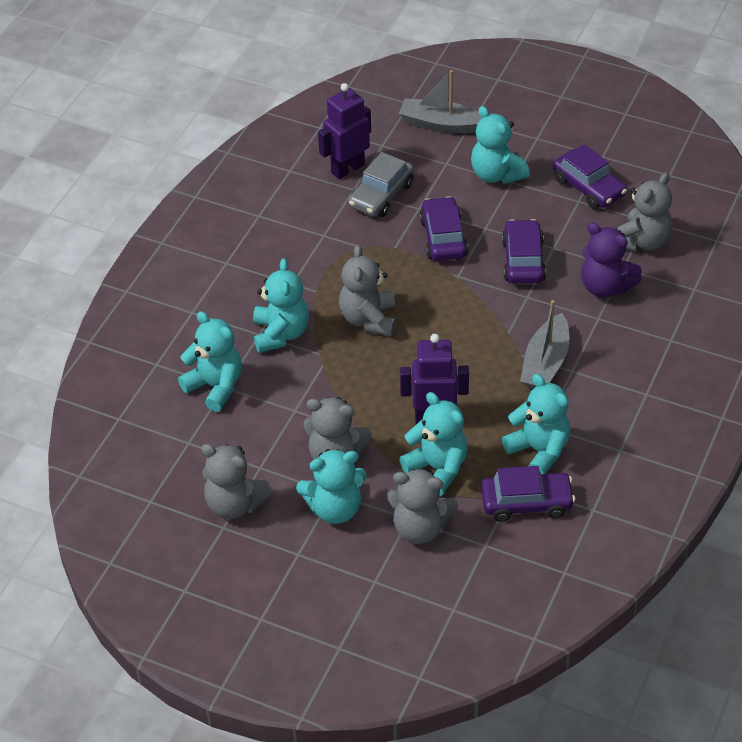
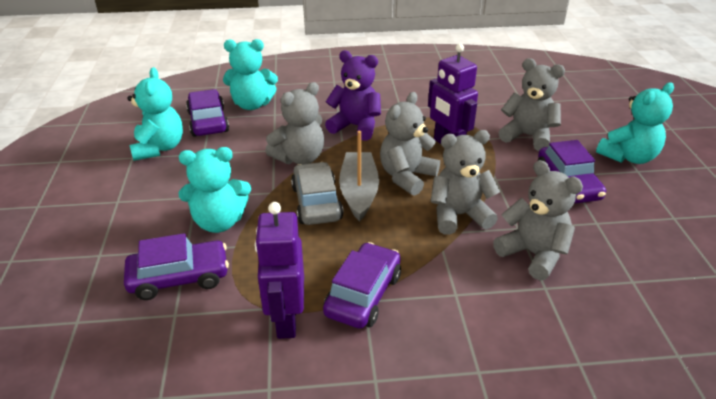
grey boat: [399,70,481,133] [520,300,569,389] = 2 -> [339,131,379,221] = 1
turquoise teddy bear: [178,311,242,412] [253,258,309,353] [296,449,367,524] [399,392,468,496] [471,106,530,184] [502,374,570,474] = 6 -> [128,67,183,161] [178,147,251,233] [223,39,278,110] [596,82,674,164] = 4

